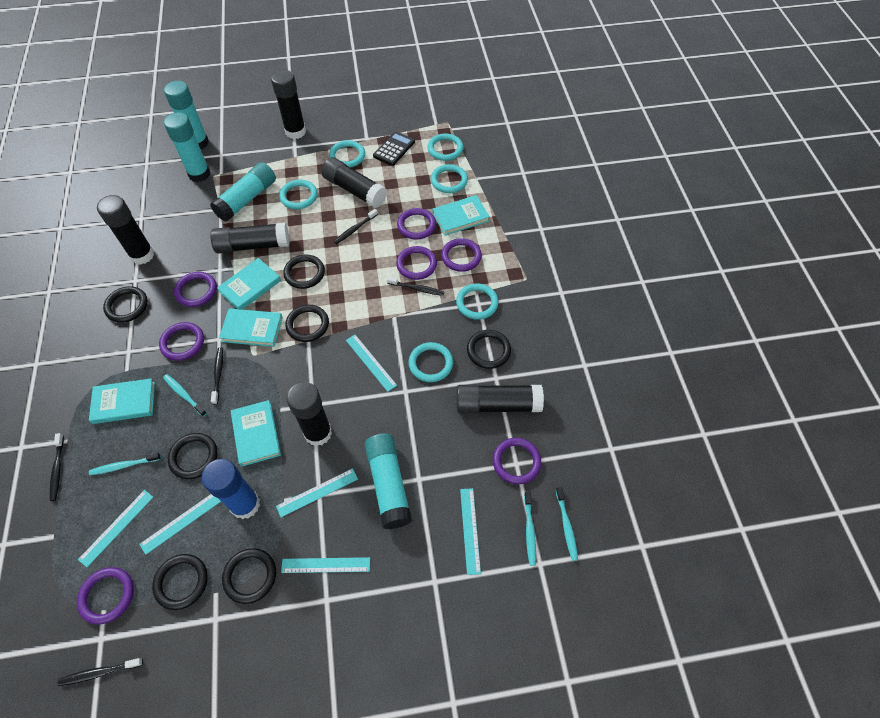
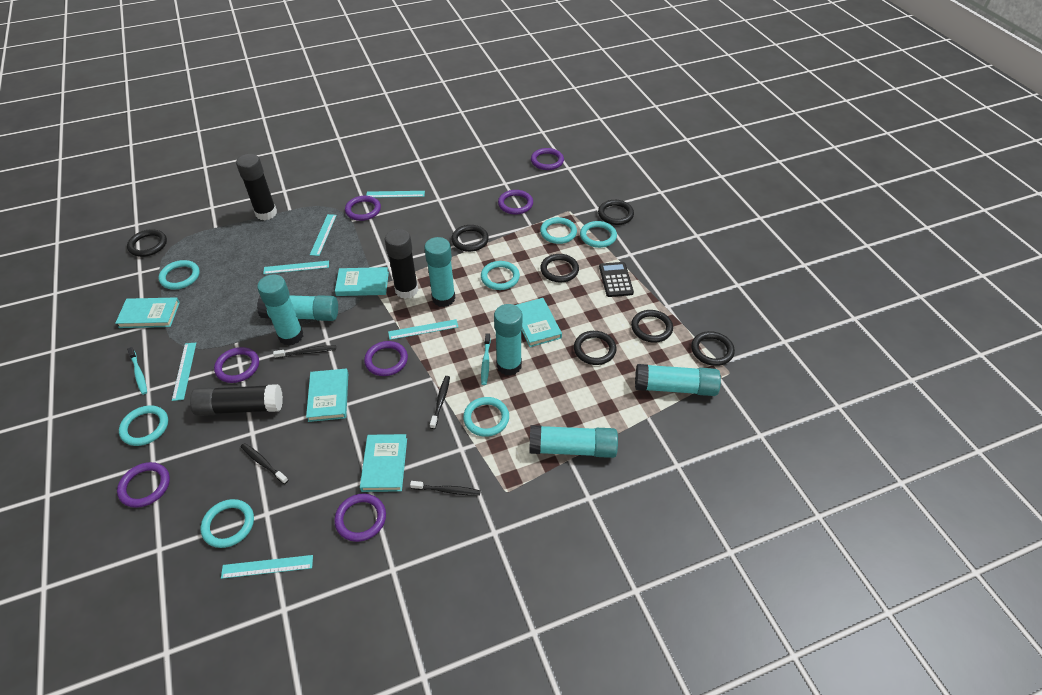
black glue stick: [97,195,154,265] [210,222,290,254] [271,70,306,139] [286,382,332,446] [321,157,387,208] [456,385,544,413] = 6 -> [190,384,283,416] [236,154,277,220] [385,229,418,299] = 3
black toothbrush: [50,433,64,501] [57,658,143,686] [211,347,223,405] [334,209,378,244] [387,277,444,296] = 5 -> [241,443,288,484] [273,345,336,358] [410,481,481,496] [430,376,450,429] = 4
blue glue stick: [201,459,260,519] = 1 -> none = 0
turquoise glue stick: [164,81,209,149] [164,112,210,182] [210,162,276,222] [365,434,412,529] = 4 -> [257,274,303,346] [257,295,338,321] [424,237,455,307] [494,304,522,376] [529,425,618,458] [635,364,721,396] = 6
turquoise ring: [279,180,318,209] [329,140,365,168] [408,342,453,382] [427,134,464,161] [431,164,468,193] [456,284,499,320] = 6 -> [119,406,168,446] [158,260,200,289] [201,499,254,548] [463,397,509,437] [481,261,520,290] [540,217,577,244] [580,221,617,248] = 7
turquoise toothbrush: [89,452,161,475] [163,374,207,417] [524,491,536,566] [556,487,578,561] = 4 -> [127,347,147,395] [481,333,491,385] = 2

